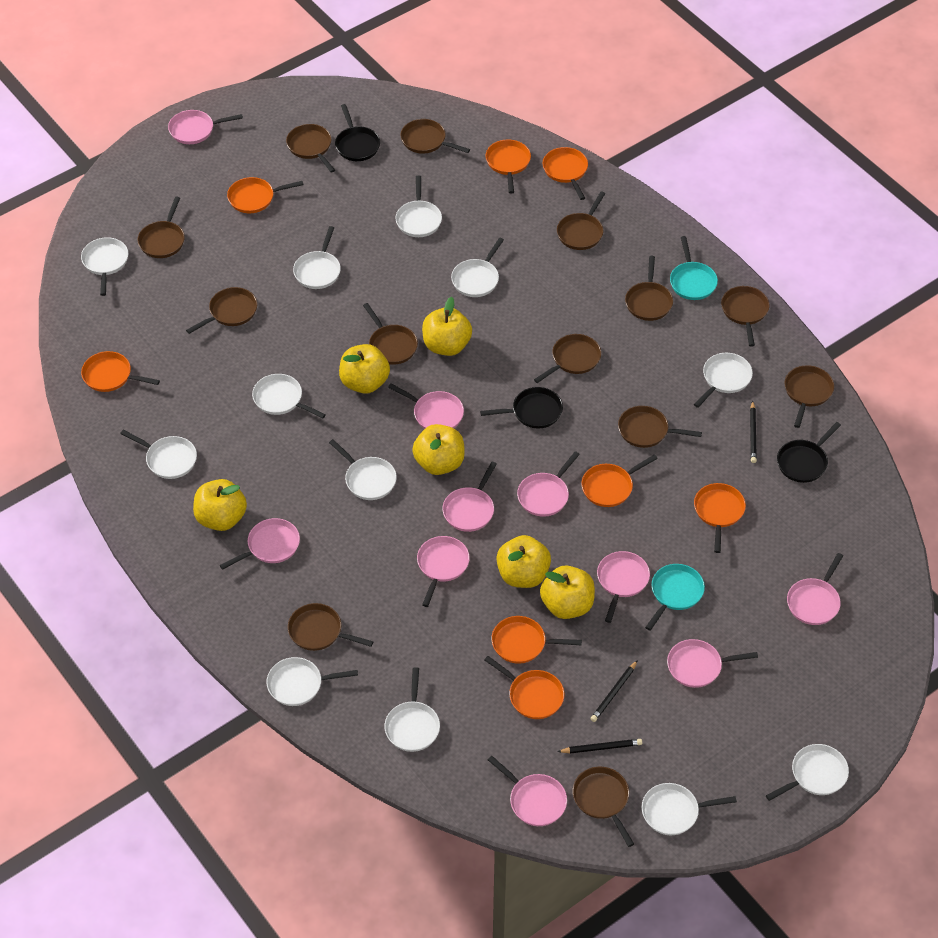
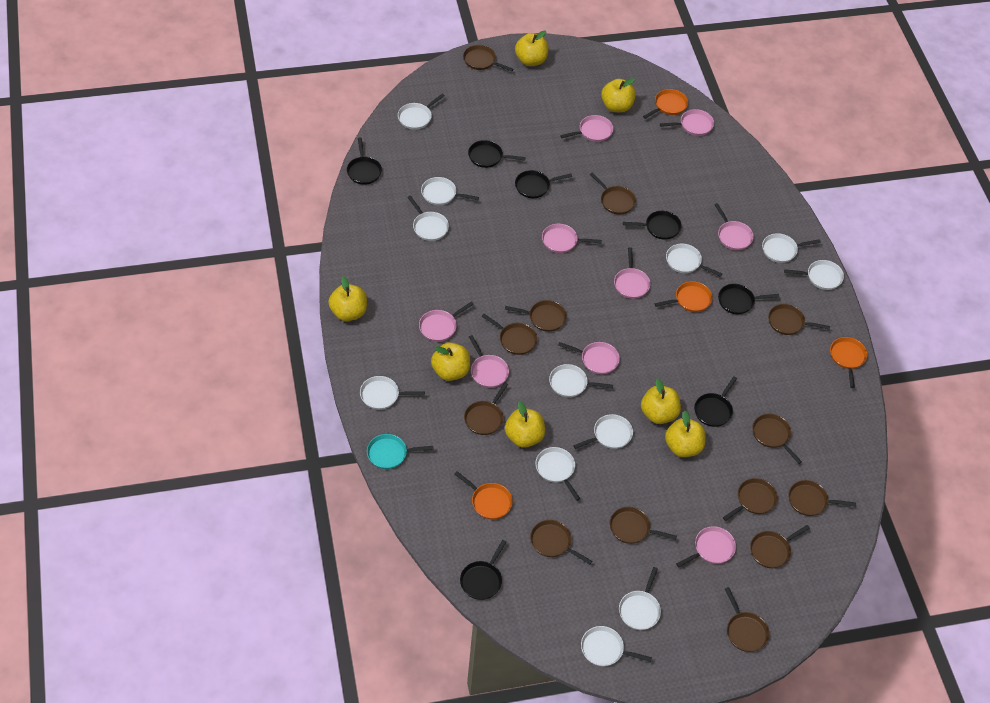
black pan: [335,104,380,161] [480,387,563,429] [777,422,841,483] = 3 -> [347,138,382,185] [460,540,507,600] [468,140,526,168] [515,170,572,198] [623,211,681,240] [694,376,737,427] [718,284,779,314] = 7
black pencil: [557,739,642,753] [590,660,638,722] [750,401,757,463] = 3 -> none = 0
orange pan: [81,351,160,392] [227,177,304,213] [485,656,564,719] [486,140,531,194] [491,616,582,664] [543,147,588,200] [581,454,658,507] [694,483,746,553] = 8 -> [454,471,513,519] [643,89,688,119] [654,281,712,312] [830,337,867,388] = 4
pink pan: [168,110,243,144] [220,518,300,570] [388,383,464,429] [417,536,470,607] [442,462,497,532] [488,756,567,826] [517,451,580,517] [597,551,650,623] [667,639,758,688] [787,553,843,625] = 10 -> [419,301,474,342] [469,335,509,388] [542,224,602,253] [558,342,620,374] [560,115,613,142] [614,247,650,299] [660,109,714,136] [676,526,736,567] [714,203,754,250] = 9
turquoise pan: [645,564,705,631] [670,236,718,300] = 2 -> [367,434,434,469] = 1
yellow apple: [193,479,247,531] [339,344,390,394] [412,424,465,475] [422,297,472,356] [496,535,551,588] [540,566,595,619] = 6 -> [328,276,367,321] [431,342,470,381] [505,401,545,448] [515,30,549,66] [601,78,636,112] [641,378,681,424] [665,411,706,457] = 7

